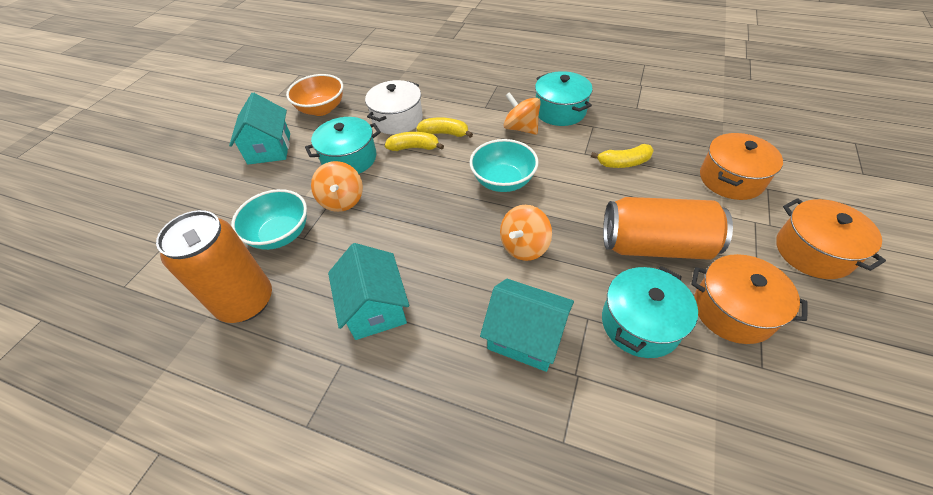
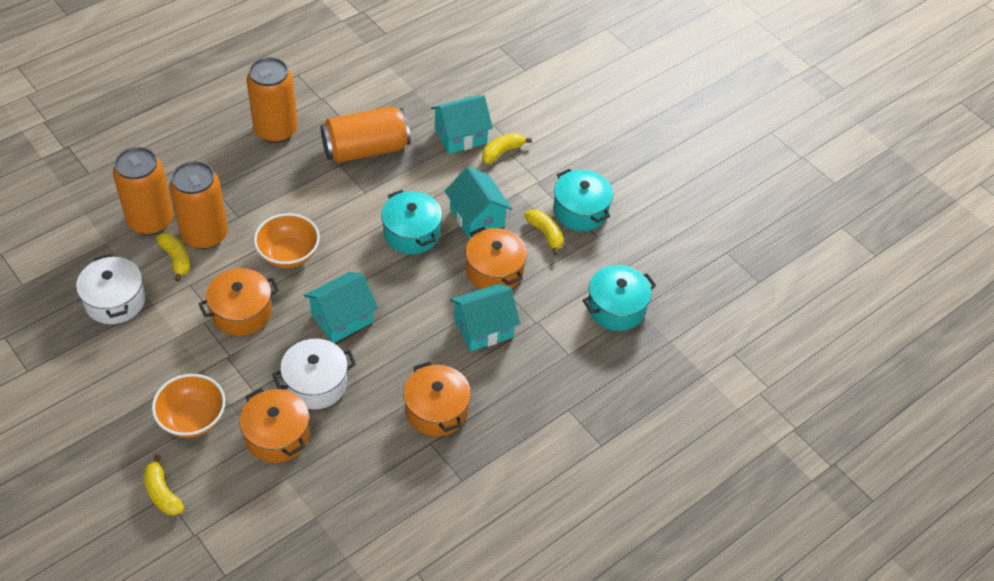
orange bowl: [286,74,343,116] = 1 -> [152,374,225,438] [254,213,320,268] = 2
orange can: [156,210,272,323] [603,197,733,260] = 2 -> [113,147,174,235] [169,161,228,249] [246,57,298,143] [320,106,411,163] = 4
orange pot: [691,254,808,344] [700,133,783,200] [776,198,886,279] = 3 -> [199,268,279,336] [239,388,310,463] [403,361,471,436] [465,227,527,289] = 4
orange spinning top: [311,161,363,212] [500,205,552,261] [504,92,541,135] = 3 -> none = 0
turquoise bowl: [231,189,307,250] [470,139,539,192] = 2 -> none = 0
turquoise house: [229,92,290,165] [328,243,409,340] [480,279,574,372] = 3 -> [304,272,378,343] [431,95,493,154] [445,167,512,239] [450,284,520,351] = 4
white pot: [365,80,423,135] = 1 -> [76,254,146,324] [272,339,356,410] = 2
yellow banana: [385,132,444,151] [416,117,473,138] [591,144,654,168] = 3 -> [144,455,184,516] [156,233,190,282] [482,133,532,164] [524,210,564,256] = 4

